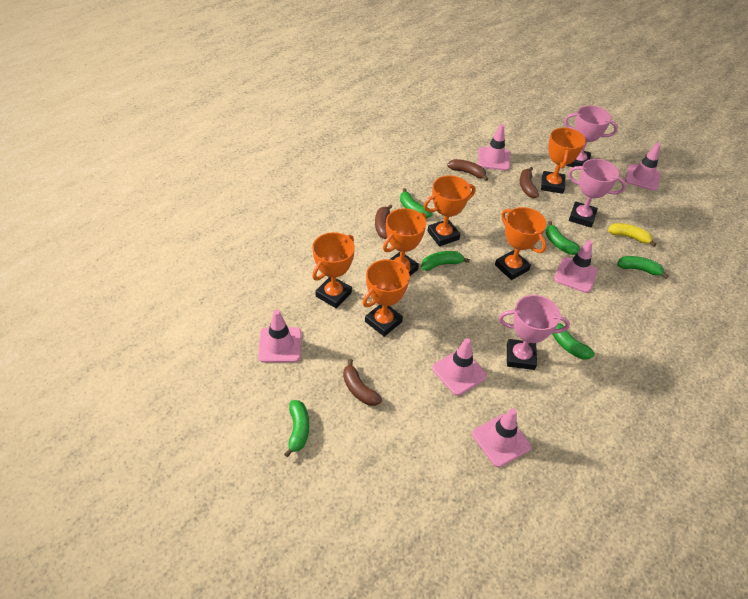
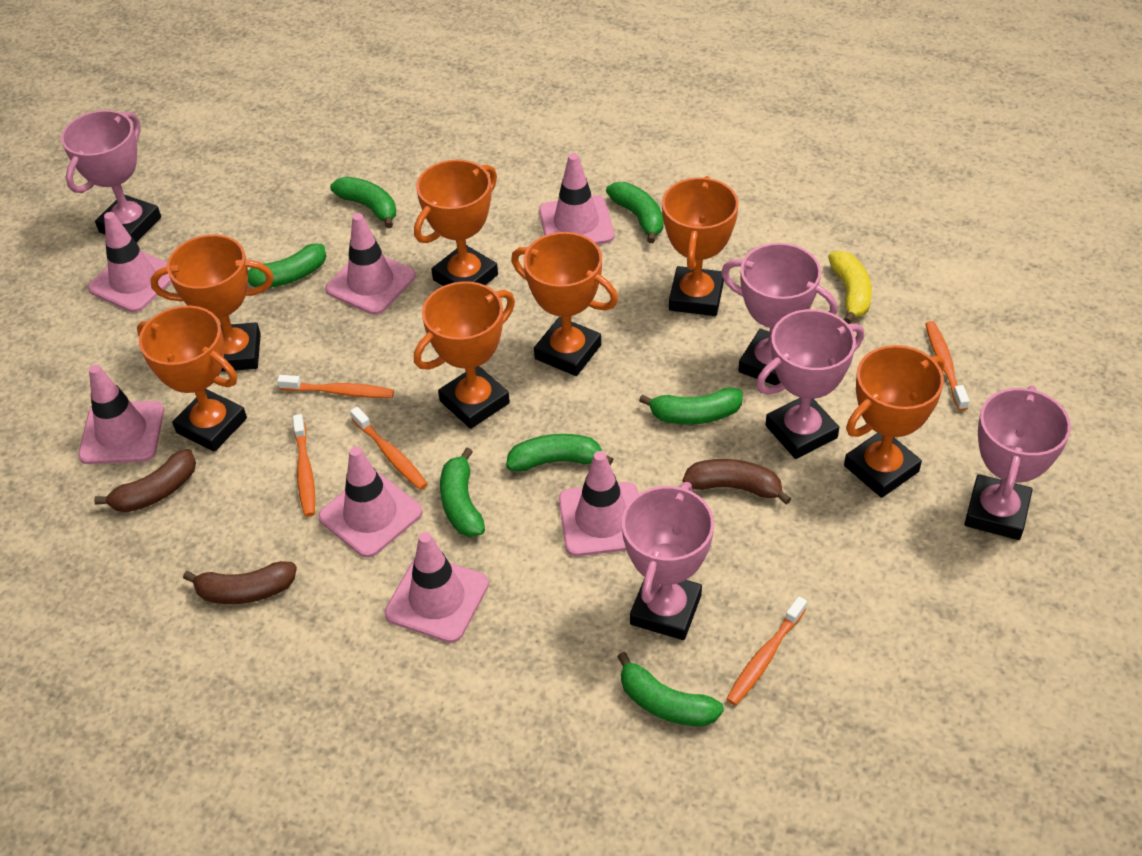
brown banana: [343,359,382,406] [375,204,393,239] [447,159,488,181] [520,167,539,198] = 4 -> [94,449,196,513] [183,561,297,604] [683,459,791,505] = 3
green banana: [284,400,309,457] [400,188,433,218] [421,251,470,271] [545,221,581,255] [552,323,595,360] [617,256,669,278] = 6 -> [248,244,326,288] [330,177,396,228] [440,448,485,537] [506,434,613,472] [606,182,664,243] [617,652,724,727] [639,387,743,425] = 7
orange toothbrush: none = 0 -> [277,375,394,398] [293,414,315,517] [350,407,428,490] [726,596,807,705] [925,321,970,411] = 5
orange trophy: [312,232,355,308] [363,259,410,337] [383,208,426,276] [424,175,476,246] [495,207,546,280] [541,128,586,194] = 6 -> [137,305,247,452] [150,234,274,372] [414,159,498,286] [414,281,515,429] [511,232,618,376] [662,176,738,316] [844,345,945,498] = 7
pink traffic cone: [258,310,301,363] [432,338,487,396] [472,408,531,467] [478,124,510,171] [554,240,598,293] [625,143,661,191] = 6 -> [78,365,164,464] [87,212,172,313] [318,447,423,558] [325,213,416,315] [384,532,489,643] [539,153,614,245] [559,451,639,556] = 7
pink trophy: [499,295,570,370] [564,106,618,167] [568,159,626,228] = 3 -> [61,110,161,243] [622,482,714,640] [721,243,838,385] [756,309,864,459] [965,385,1071,540] = 5

